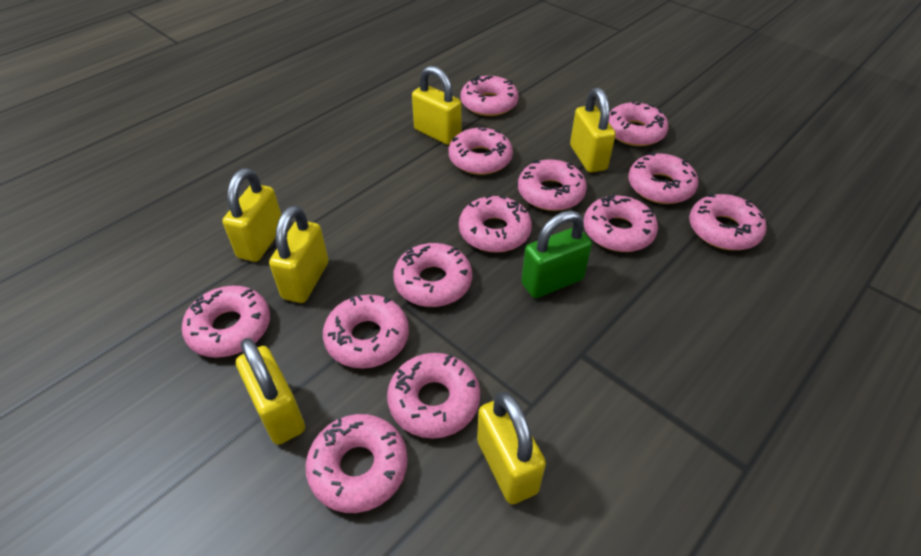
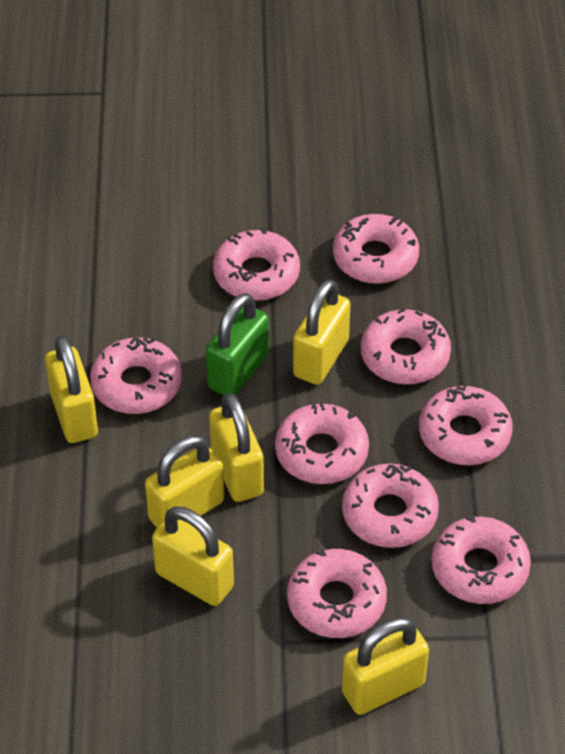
pink donut: [182,286,270,358] [306,414,408,513] [323,295,409,369] [387,353,480,439] [393,243,472,307] [448,126,513,175] [459,195,532,253] [461,75,518,116] [518,159,587,211] [584,194,658,252] [609,101,669,146] [628,152,698,204] [689,193,767,250] = 13 -> [90,337,182,414] [213,228,300,301] [275,402,369,484] [287,549,387,638] [333,214,419,284] [342,464,439,548] [361,308,451,384] [419,384,513,465] [431,515,531,604] = 9

